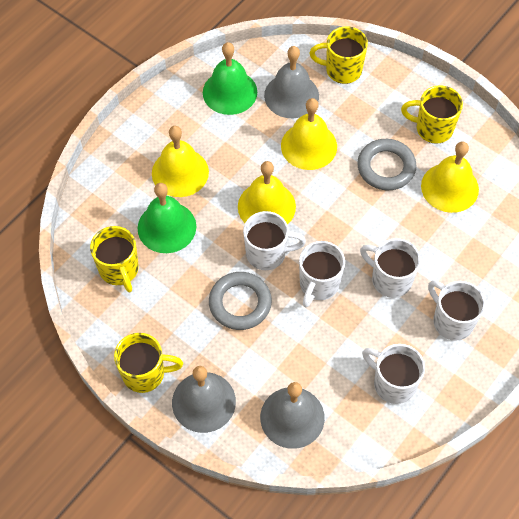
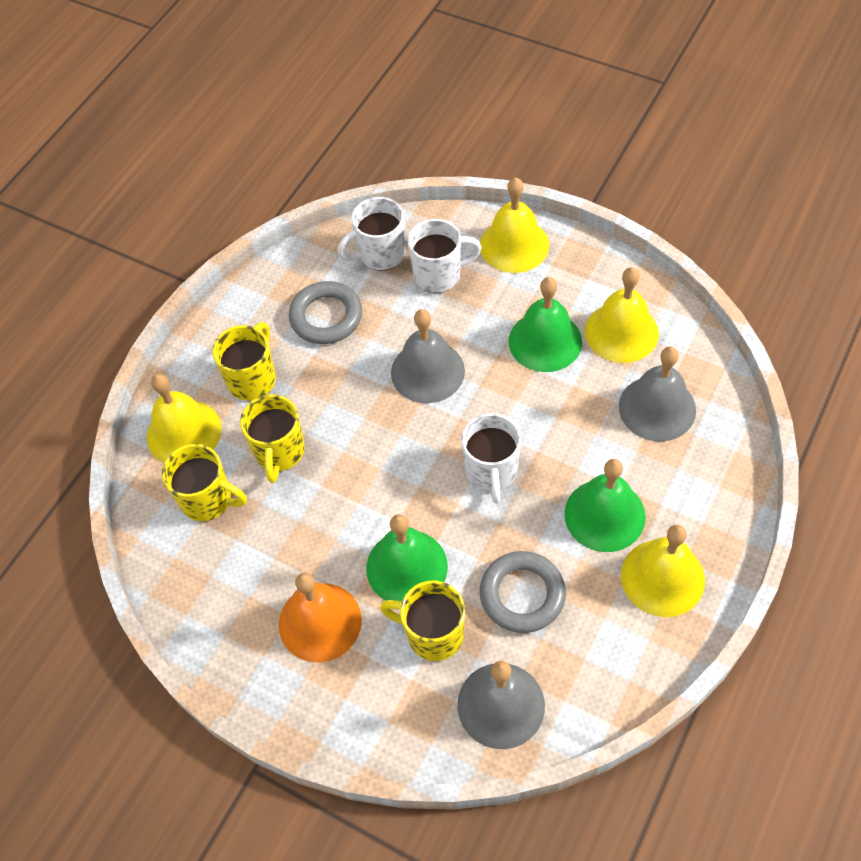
green bell: [138,183,196,253] [203,42,257,115] = 2 -> [366,514,448,601] [509,277,582,372] [564,459,646,552] = 3
orange bell: none = 0 -> [279,573,362,663] = 1
white mug: [243,211,306,270] [299,241,345,307] [360,238,421,298] [362,344,425,404] [428,280,485,341] = 5 -> [337,197,405,271] [407,219,482,293] [461,413,521,504] = 3

